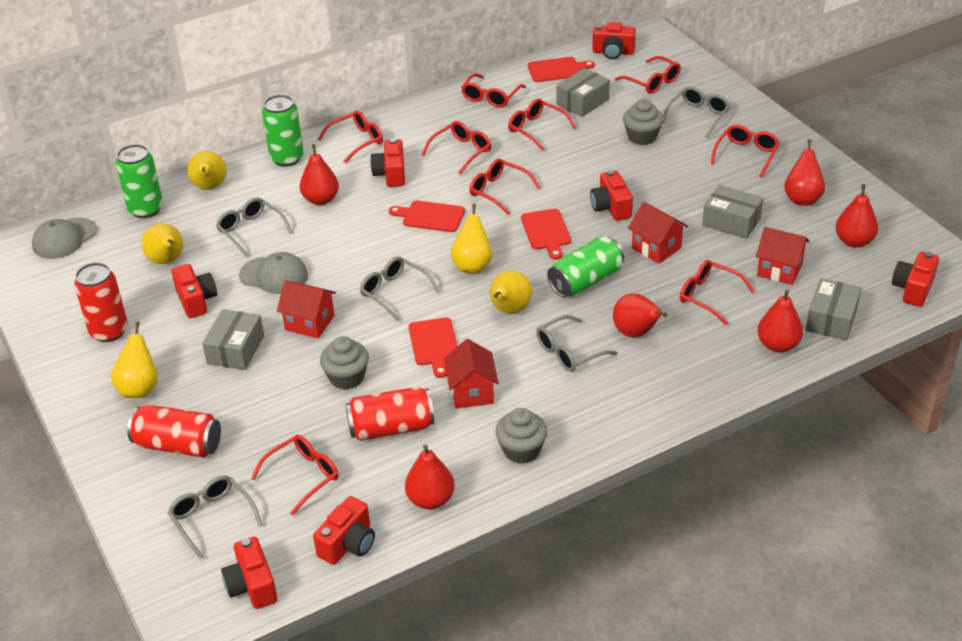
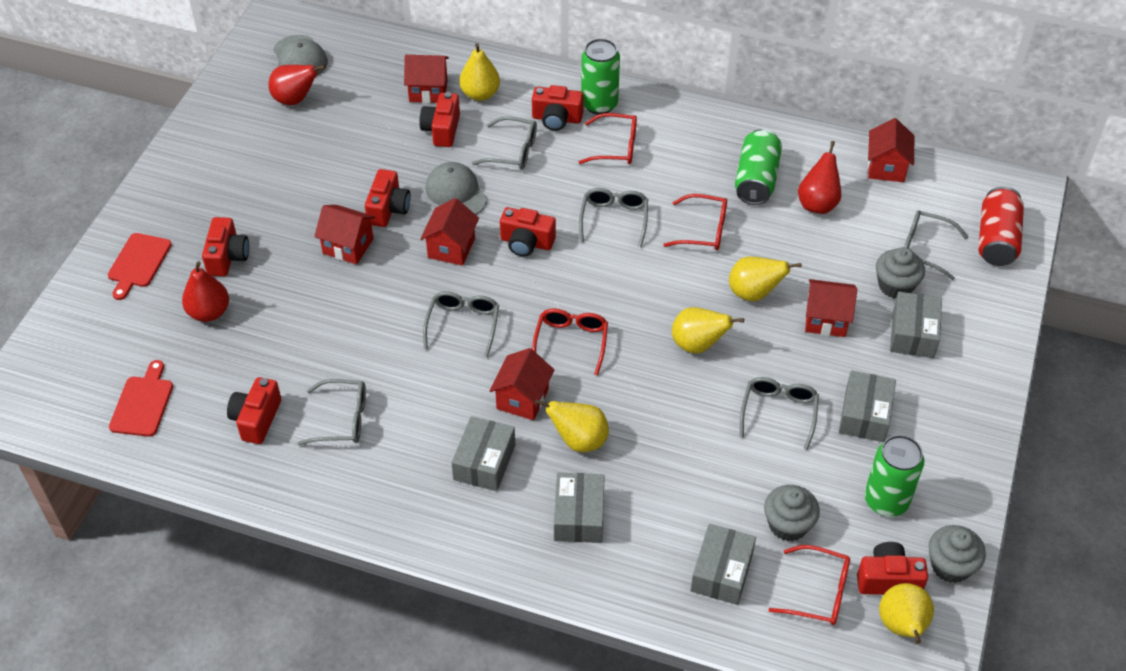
grey box: [202,309,264,370] [556,68,610,117] [702,185,763,239] [806,278,861,340] = 4 -> [451,416,515,491] [554,473,605,543] [690,524,756,605] [839,370,896,442] [890,292,942,358] = 5
grey glasses: [168,475,263,559] [216,197,292,257] [360,257,439,321] [536,315,617,372] [663,87,730,137] = 5 -> [297,379,366,445] [423,291,499,357] [472,116,537,169] [579,188,648,248] [740,377,819,450] [904,210,968,280] = 6
red can: [74,262,128,342] [127,405,221,458] [346,387,434,441] = 3 -> [978,187,1024,266] = 1
red cutting board: [389,200,465,232] [409,317,457,378] [521,209,571,260] [528,57,595,82] = 4 -> [108,233,172,300] [109,360,173,437] = 2
red glasses: [251,435,339,516] [318,111,383,163] [422,121,491,175] [461,73,526,108] [469,159,540,215] [508,99,576,151] [615,56,681,94] [680,260,755,325] [711,125,780,177] = 9 -> [532,309,608,375] [579,113,637,164] [663,194,727,250] [769,545,850,625] = 4
red house: [277,280,336,338] [444,339,499,408] [628,202,688,264] [756,227,809,285] = 4 -> [314,205,375,264] [404,55,449,103] [420,198,479,266] [489,348,554,420] [805,279,857,337] [868,118,914,182] = 6
red pear: [300,144,339,205] [405,445,455,510] [613,293,667,337] [757,290,803,353] [784,139,825,206] [835,184,878,248] = 6 -> [182,261,229,322] [268,65,326,105] [798,141,841,214] = 3

